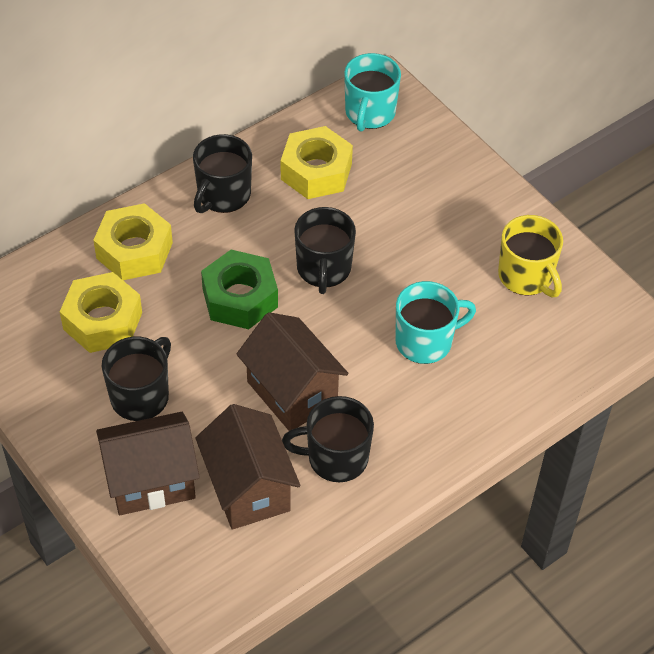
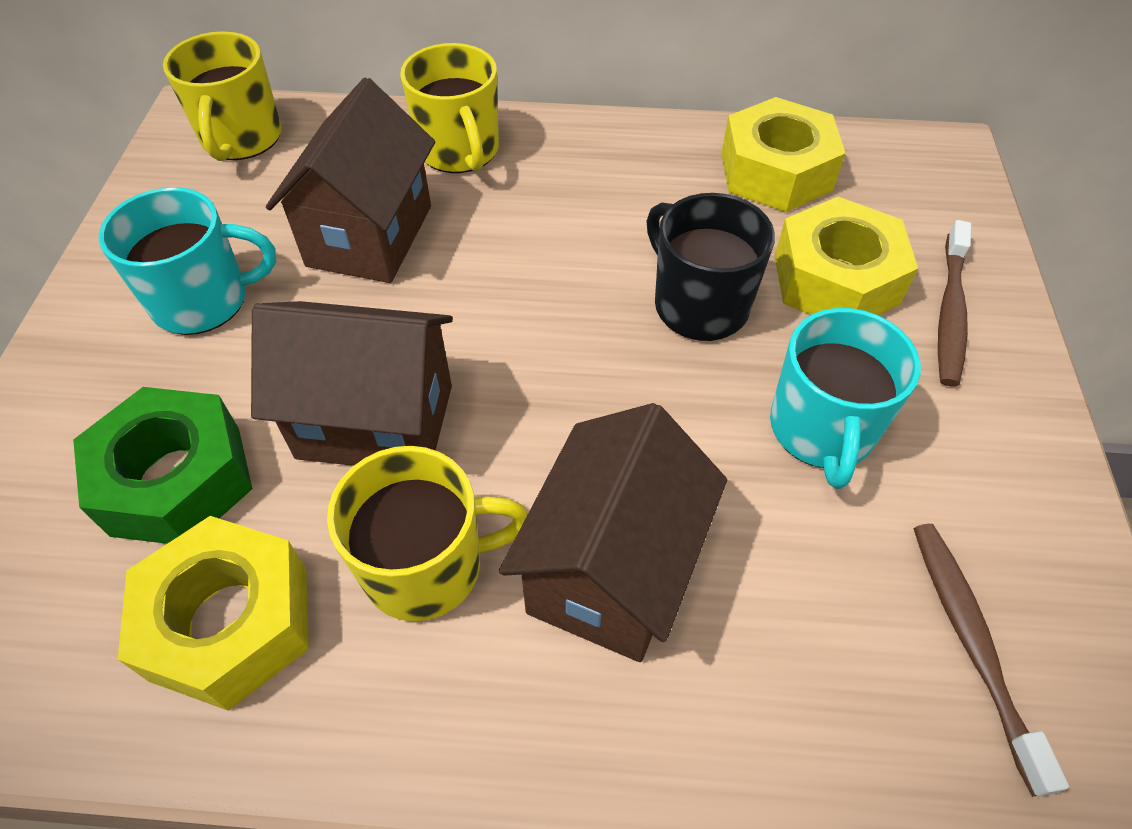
black mug: [102,337,171,421] [193,134,252,213] [282,396,374,482] [294,207,356,294] = 4 -> [647,193,775,341] = 1
brown toothbrush: none = 0 -> [913,524,1069,797] [938,220,971,386] = 2
yellow mug: [498,215,563,297] = 1 -> [163,31,282,161] [327,446,528,621] [400,43,499,173] = 3

